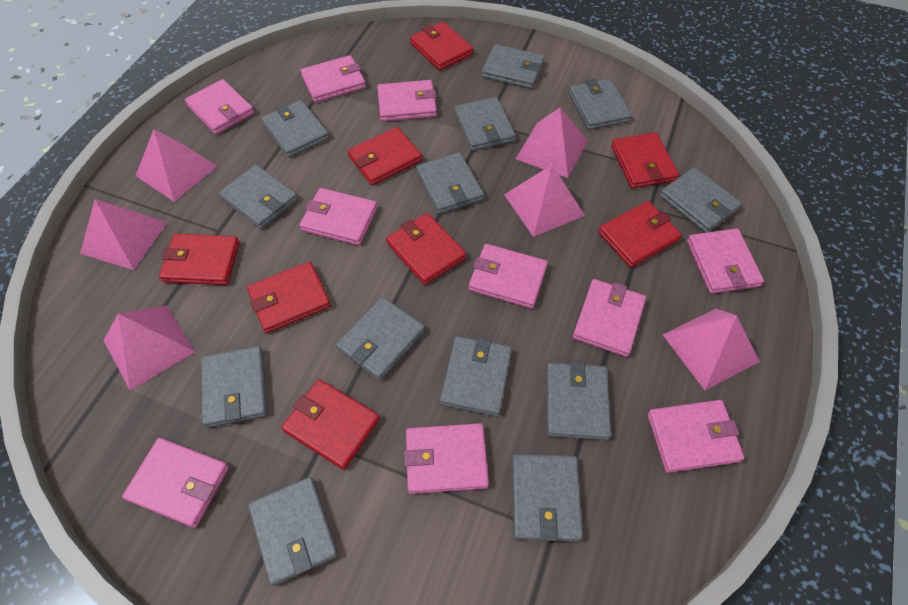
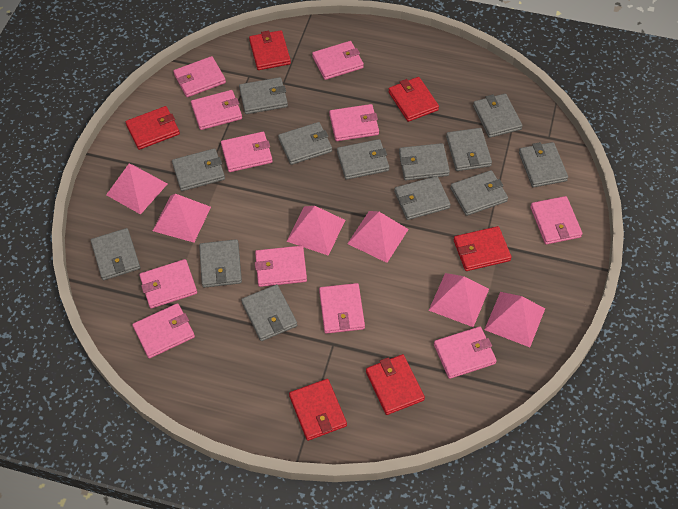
pink wallet: [122,438,229,528] [185,79,255,135] [300,188,378,245] [301,55,366,103] [377,80,437,121] [404,423,489,494] [469,244,548,309] [573,279,646,357] [647,400,745,473] [687,228,764,294] = 10 -> [132,303,195,359] [139,259,197,309] [173,56,226,97] [191,90,242,130] [221,132,273,172] [255,246,307,287] [312,41,364,80] [319,283,365,334] [329,104,379,141] [434,326,497,379] [530,196,582,244] = 11
red wallet: [159,234,240,285] [247,261,331,333] [281,379,380,470] [348,127,422,185] [386,213,466,285] [410,22,473,70] [598,201,682,268] [611,132,679,188] = 8 -> [126,106,180,150] [249,30,291,70] [289,379,347,441] [366,354,425,415] [388,77,439,122] [454,226,512,271] = 6

